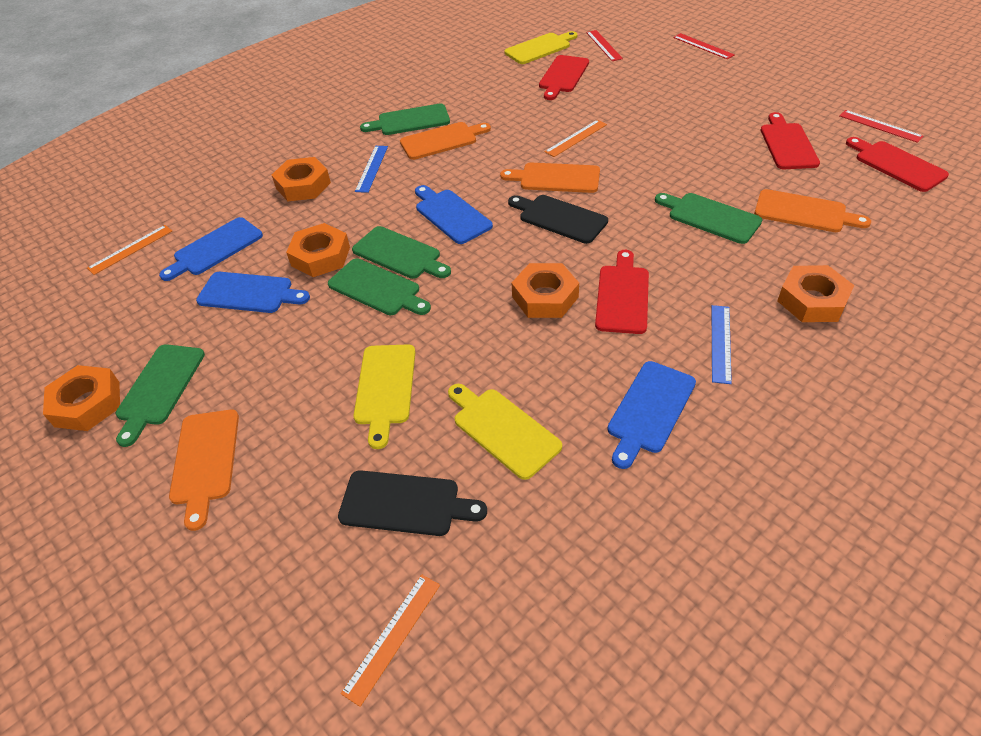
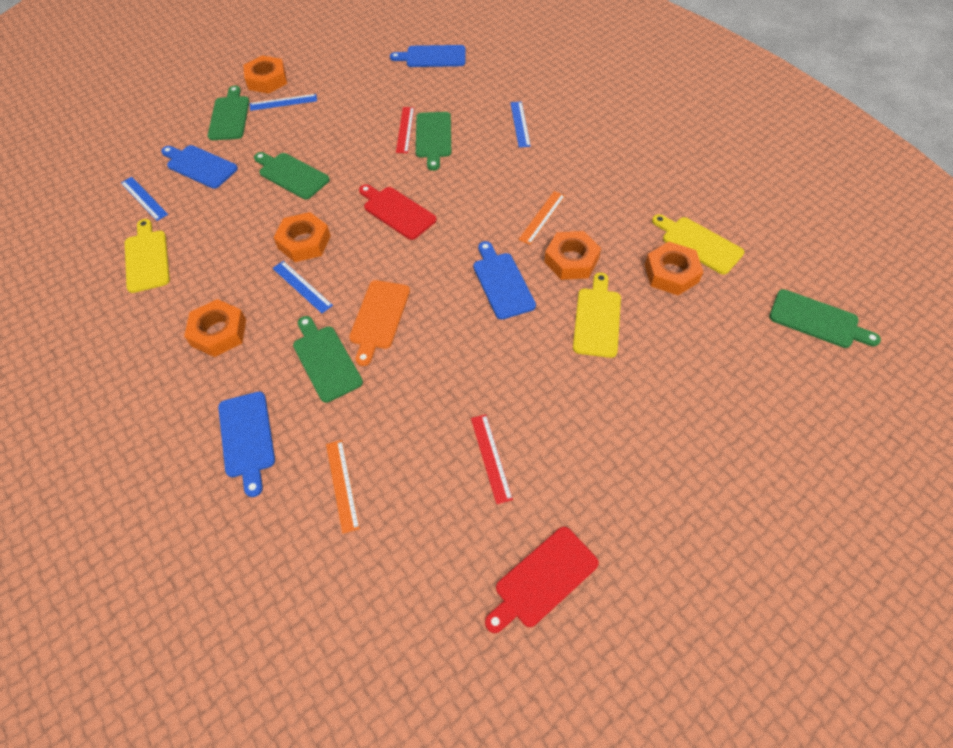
black cutting board: [338,470,487,536] [508,195,608,244] = 2 -> none = 0
blue ruler: [355,146,388,193] [712,305,732,384] = 2 -> [121,177,168,221] [250,94,317,111] [272,261,333,313] [510,101,531,148] = 4
orange cutting board: [169,410,239,531] [400,122,491,160] [500,163,600,193] [754,189,871,232] = 4 -> [349,280,410,366] = 1
orange ruler: [87,225,172,275] [341,575,440,707] [544,120,607,157] = 3 -> [326,440,360,534] [518,191,565,245] = 2
red cutting board: [539,55,589,100] [595,250,649,334] [761,112,820,169] [846,137,949,192] = 4 -> [359,184,437,240] [485,527,599,633] = 2
red ruler: [586,30,623,61] [673,33,735,59] [839,110,923,143] = 3 -> [396,107,414,153] [471,414,513,504] = 2

